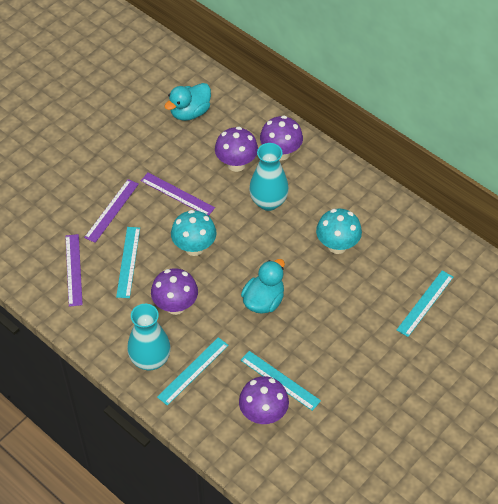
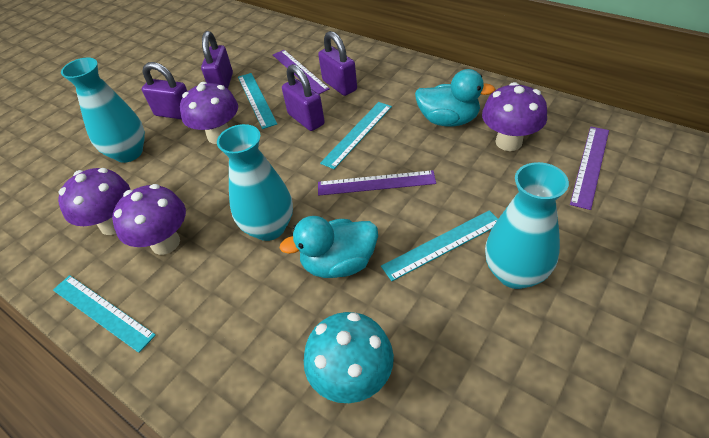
purple padlock: none = 0 -> [142,62,188,119] [201,31,233,89] [282,64,325,131] [318,31,357,96] = 4
turquoise mushroom: [171,210,216,256] [316,209,362,254] = 2 -> [304,312,394,403] = 1
turquoise vase: [128,304,171,370] [249,143,289,211] = 2 -> [61,57,145,163] [217,124,293,241] [485,162,569,289] = 3

